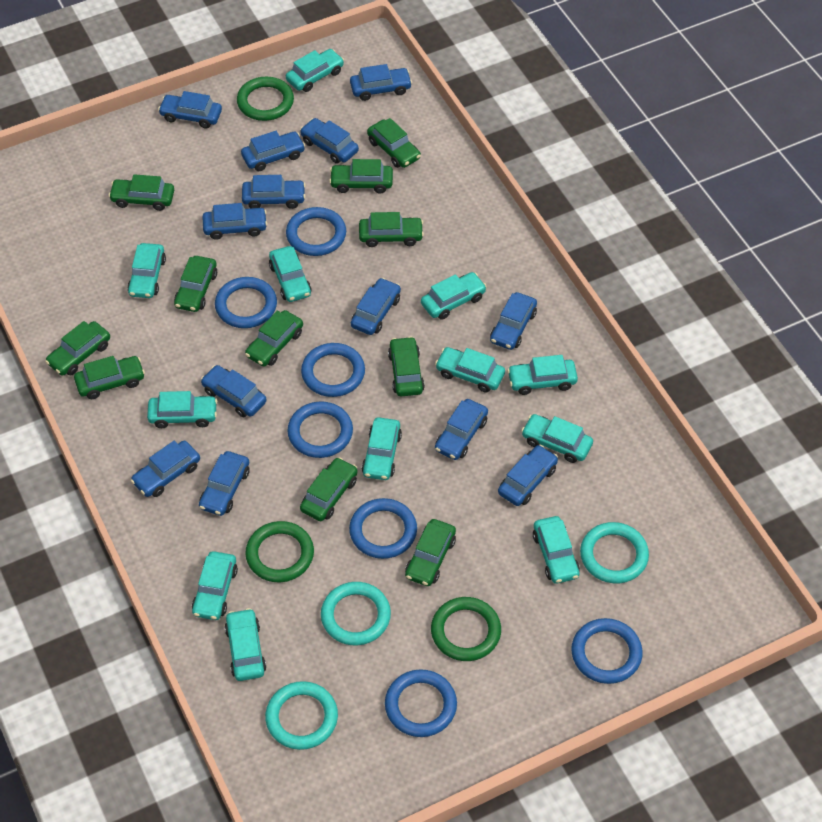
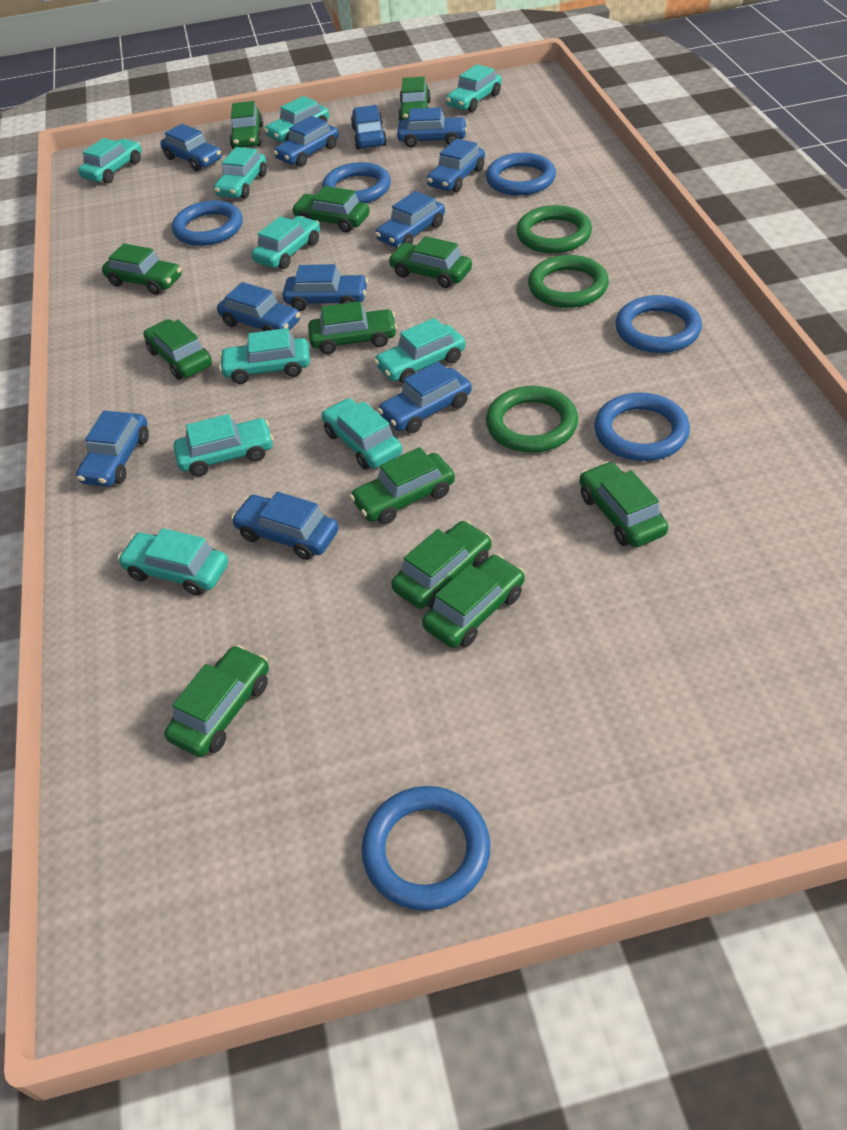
blue car: [131,441,200,497] [158,91,222,128] [199,451,250,516] [201,365,267,417] [202,203,267,240] [241,131,305,171] [242,175,306,209] [300,118,359,164] [350,64,412,101] [351,278,401,335] [435,399,488,460] [490,292,537,350] [498,445,558,506] = 13 -> [76,411,149,487] [160,124,222,171] [217,282,300,331] [231,492,338,560] [273,116,339,166] [282,264,368,311] [351,105,387,149] [375,191,445,247] [378,362,472,433] [397,107,467,148] [427,138,485,192] = 11
blue ring: [215,277,277,328] [286,207,346,256] [288,402,353,458] [301,343,365,397] [349,498,417,559] [385,669,457,737] [571,618,643,684] = 7 -> [172,200,243,246] [322,162,391,203] [362,786,490,911] [486,153,556,196] [594,392,690,461] [615,295,702,353] = 6
green car: [45,321,110,376] [74,356,145,399] [108,174,174,211] [174,256,217,312] [245,310,303,367] [300,457,358,521] [329,159,393,194] [359,212,424,247] [367,118,421,168] [388,336,425,396] [405,519,456,586] = 11 -> [102,243,182,295] [143,319,212,380] [164,645,269,757] [229,101,263,149] [291,186,370,233] [308,301,397,354] [350,447,455,524] [388,236,472,288] [391,521,492,609] [398,76,431,121] [422,554,525,648] [579,461,668,547] = 12
turquoise car: [127,243,166,298] [147,391,217,428] [192,551,238,620] [225,608,266,681] [269,246,311,302] [286,49,344,92] [362,417,402,480] [421,272,487,320] [435,347,505,393] [507,355,578,395] [521,414,593,463] [533,516,580,584] = 12 -> [78,138,142,183] [118,528,228,596] [174,414,273,476] [214,147,267,198] [219,328,310,384] [252,216,320,269] [264,96,329,142] [322,398,402,470] [374,318,465,384] [446,64,502,112] = 10
turquoise ring: [265,681,338,750] [321,582,391,646] [580,522,649,583] = 3 -> none = 0

